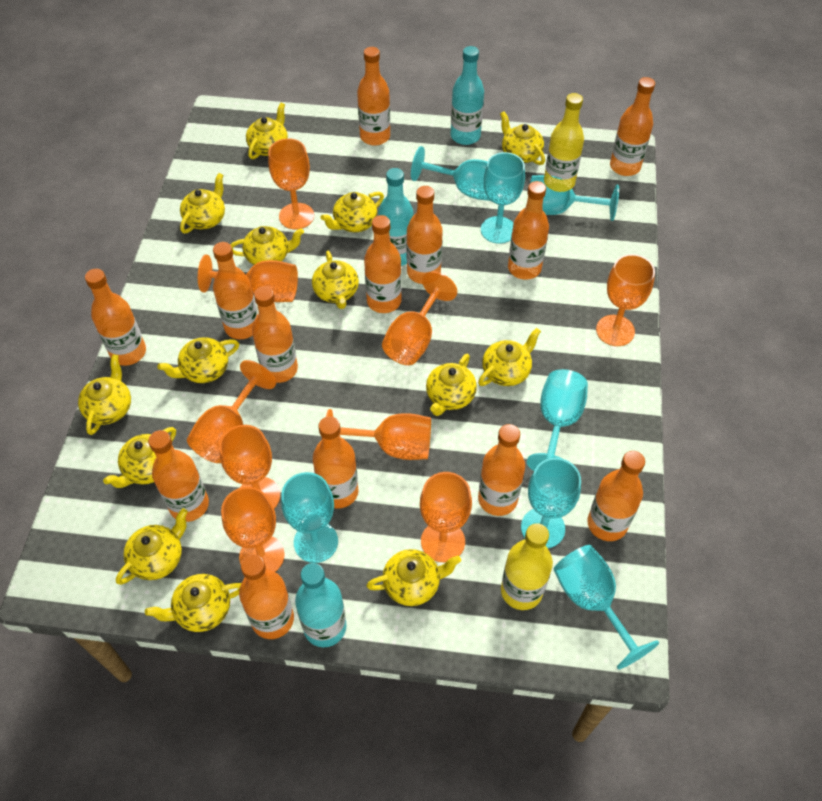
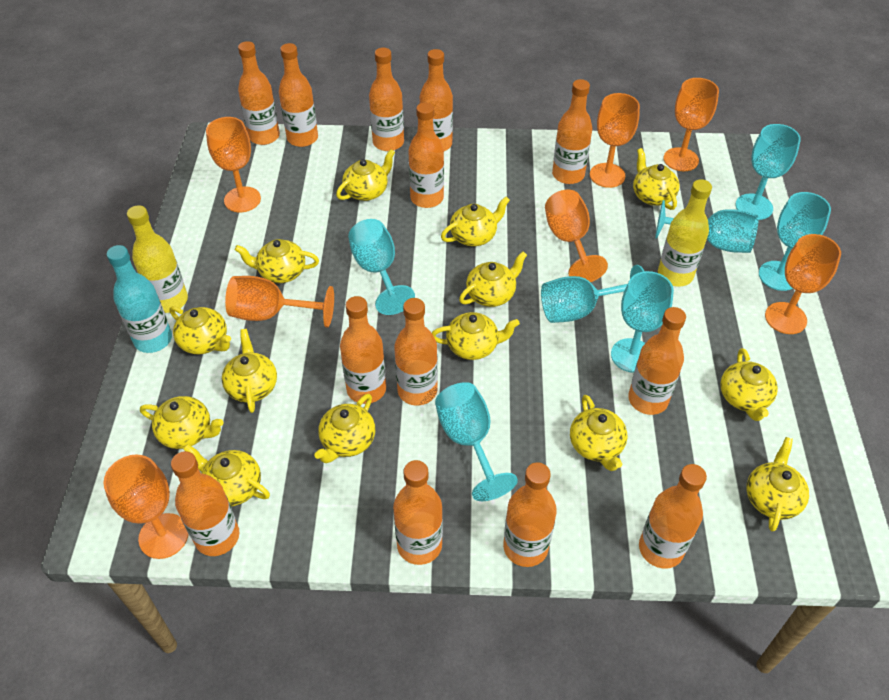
orange goblet: [187,360,276,463] [198,254,298,302] [219,425,280,509] [221,487,284,572] [268,138,314,230] [326,409,431,460] [382,272,457,365] [420,472,472,562] [596,254,655,346] = 9 -> [103,455,188,559] [206,117,261,212] [225,276,334,327] [545,190,608,282] [590,93,640,188] [663,78,719,172] [765,234,841,334] = 7
turquoise bottle: [295,563,346,647] [378,168,414,266] [450,46,484,145] = 3 -> [107,245,172,353] = 1

